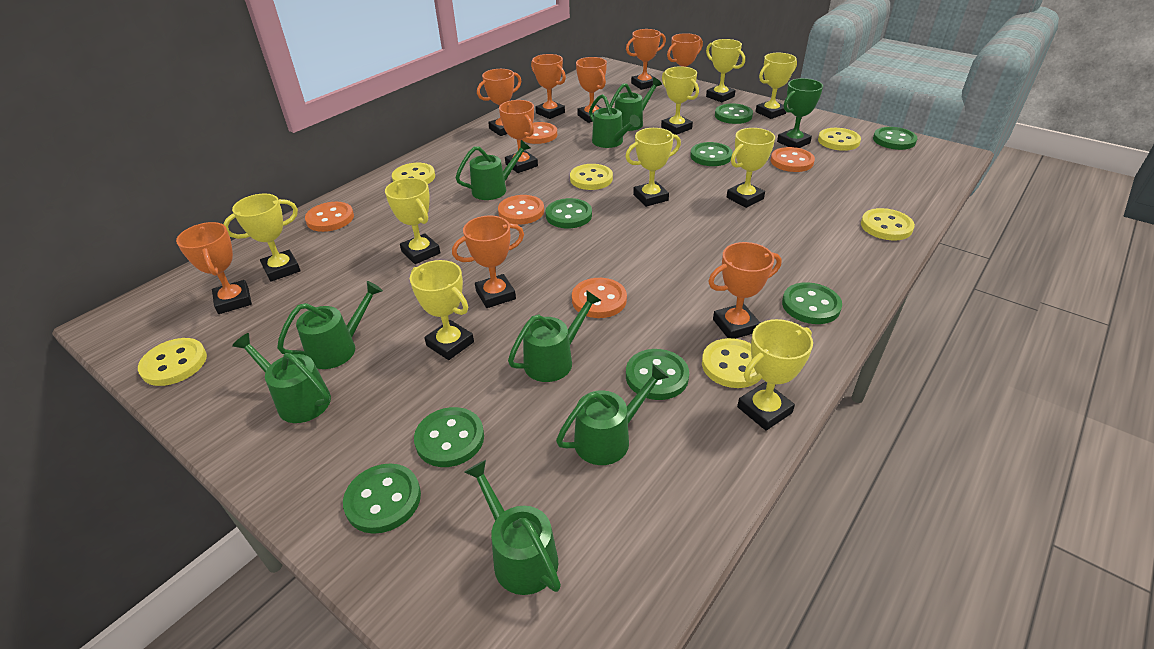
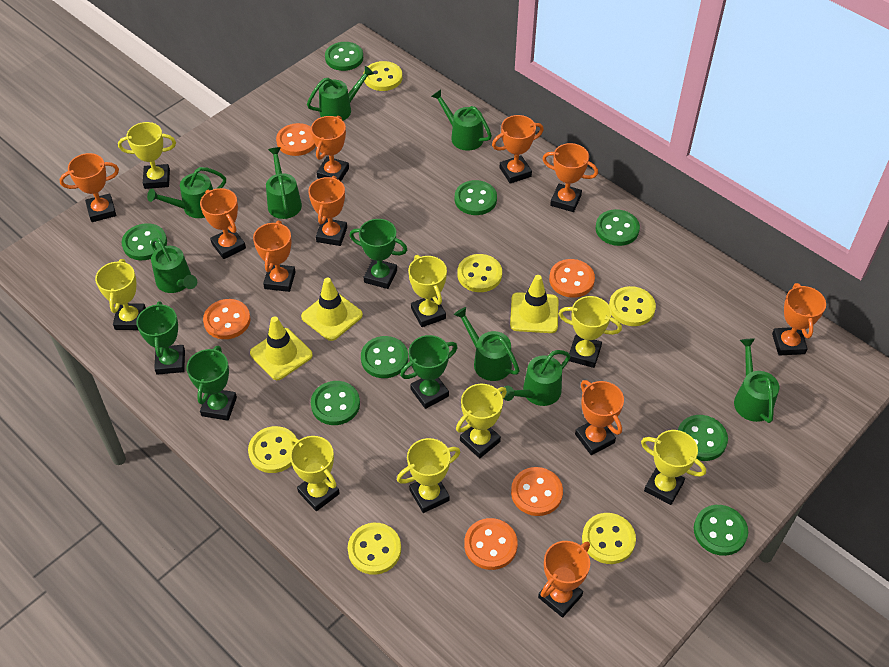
green trophy: [777,78,823,148] = 1 -> [136,301,185,375] [187,346,237,421] [350,219,407,289] [400,335,457,409] = 4
orange trophy: [176,222,252,314] [452,216,524,308] [477,69,521,136] [499,100,538,173] [531,54,566,119] [576,57,607,123] [626,29,666,90] [667,33,703,92] [708,242,782,339] = 9 -> [59,153,119,222] [200,188,246,259] [253,221,296,292] [308,176,347,246] [311,116,349,181] [492,115,544,183] [538,541,590,618] [542,143,598,212] [575,380,624,455] [772,283,826,356] = 10
yellow traffic cone: none = 0 -> [250,316,313,380] [301,278,363,341] [510,275,558,333] = 3
yellow trophy: [223,194,301,282] [385,178,440,264] [410,260,474,360] [625,128,681,207] [661,66,699,135] [706,39,745,102] [727,128,775,208] [737,319,813,431] [756,53,797,119] = 9 -> [95,259,146,330] [118,122,176,189] [290,436,340,511] [397,438,460,513] [408,255,447,327] [456,384,507,458] [559,296,622,368] [641,430,706,505] = 8

